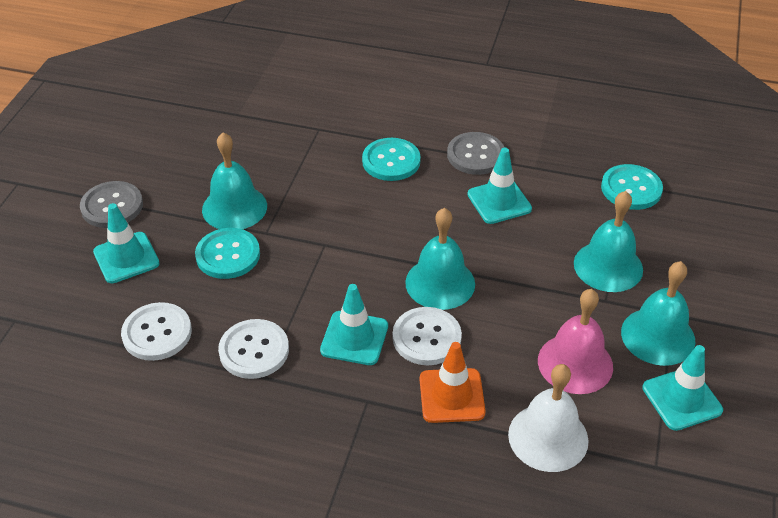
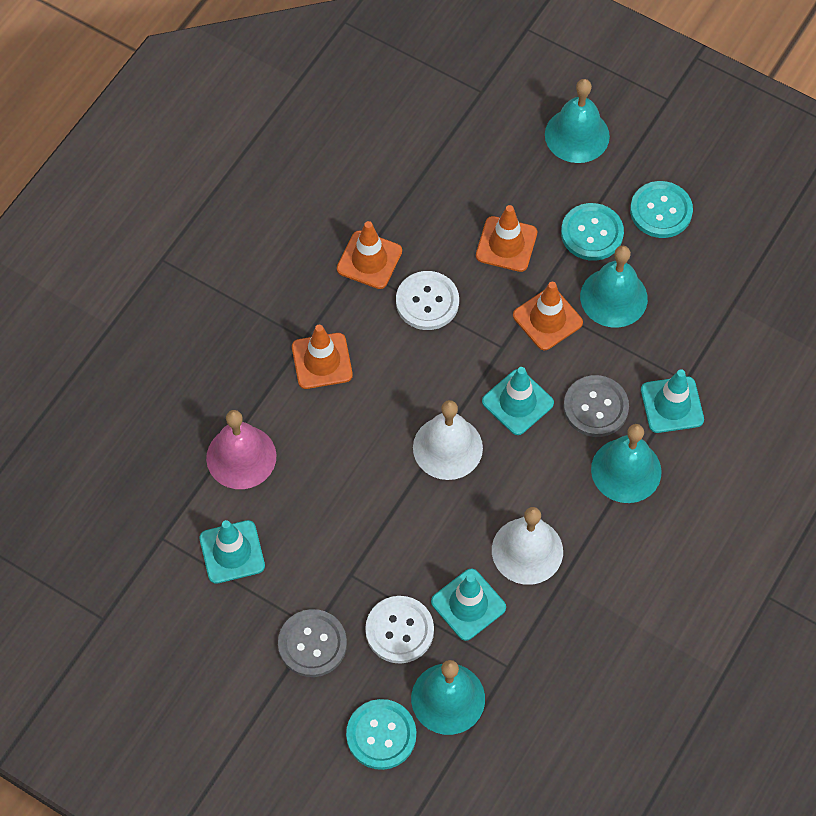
orange traffic cone: [419,342,486,423] = 1 -> [292,325,353,389] [337,221,402,289] [476,205,537,272] [513,282,583,350] = 4
white bell: [508,364,589,472] = 1 -> [413,400,483,480] [492,507,563,585] = 2
white button: [121,302,192,361] [218,319,289,379] [393,307,462,365] = 3 -> [365,596,434,664] [396,271,459,330] = 2

